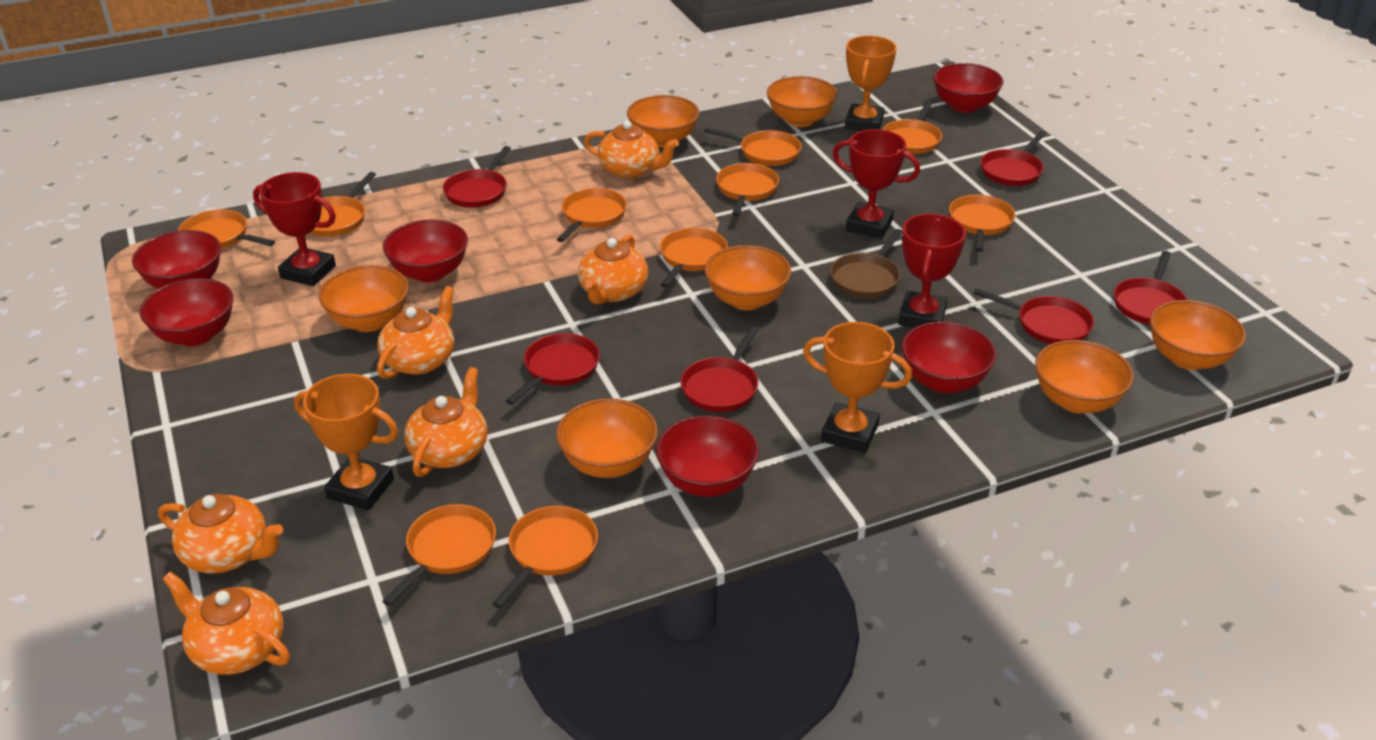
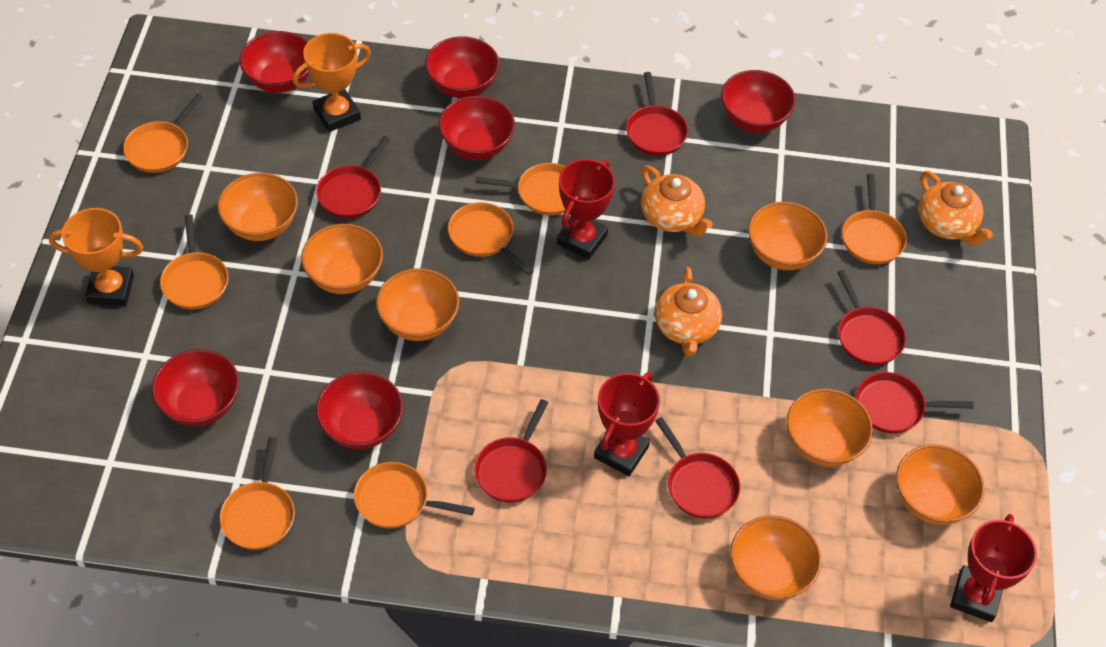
brown pan: [830,229,903,298] = 1 -> none = 0
orange pan: [178,209,275,249] [310,172,376,237] [382,504,496,606] [492,506,598,608] [557,188,627,242] [660,228,728,288] [704,127,802,166] [716,163,779,216] [883,99,942,154] [949,195,1015,252] = 10 -> [123,94,203,173] [160,214,228,310] [220,437,295,550] [354,462,475,528] [448,202,533,276] [475,163,565,215] [842,174,907,264] = 7
orange teapot: [158,494,283,573] [163,572,290,675] [377,286,454,379] [404,367,488,477] [578,234,648,305] [584,121,679,179] = 6 -> [641,165,713,236] [655,267,722,356] [918,171,993,246] = 3
orange trophy: [294,374,398,510] [803,322,912,453] [845,36,897,131] = 3 -> [49,208,143,306] [292,33,371,132] = 2

